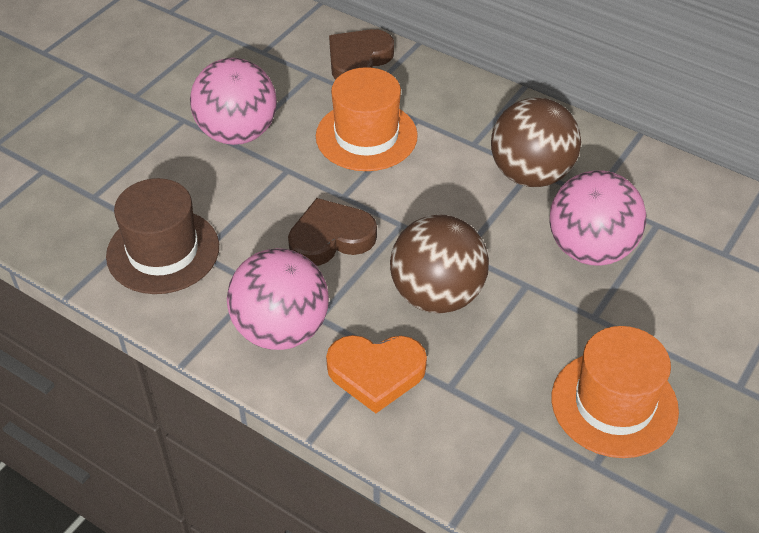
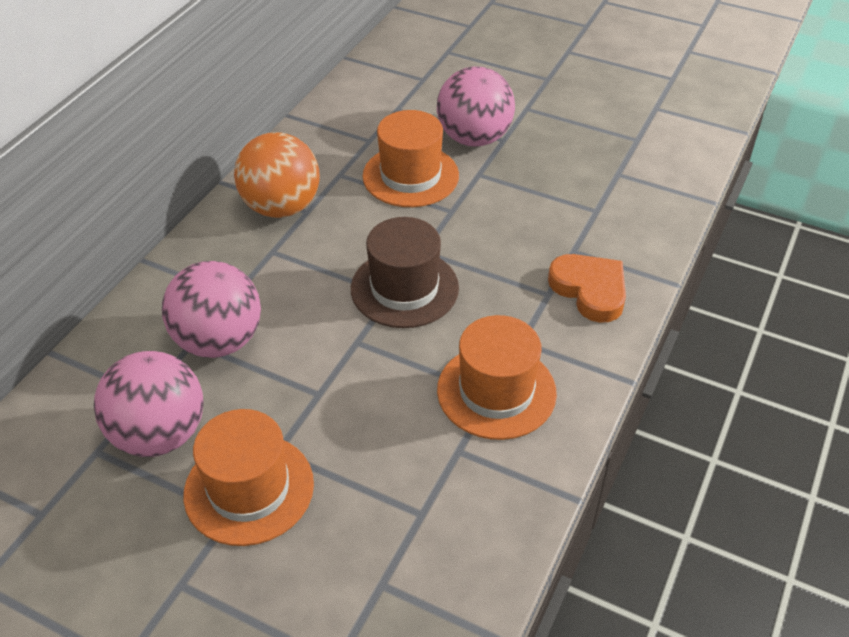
brown ball: [390,215,489,313] [491,98,581,187] = 2 -> none = 0
brown heart: [288,198,377,266] [329,29,394,80] = 2 -> none = 0
orange ball: none = 0 -> [234,132,320,218] = 1
orange hat: [316,67,418,171] [552,326,679,458] = 2 -> [183,409,314,546] [363,110,459,207] [437,315,557,440] = 3

